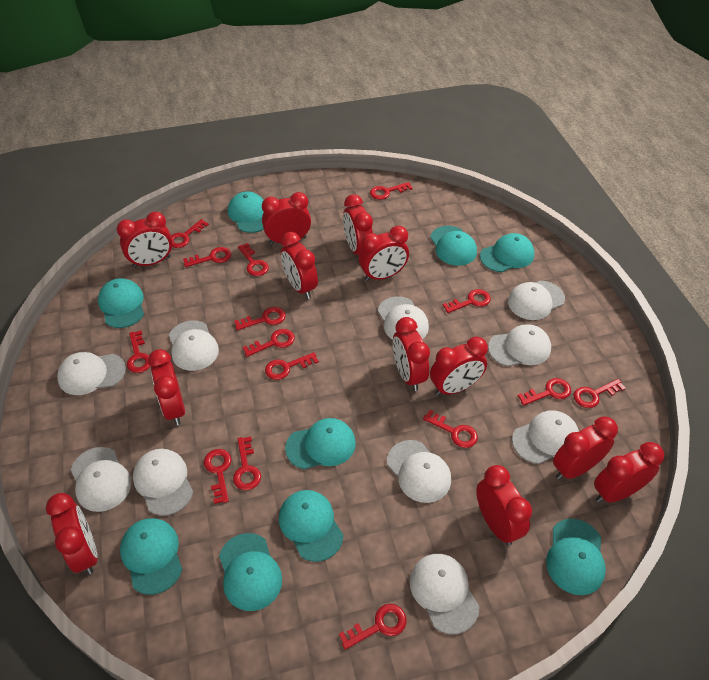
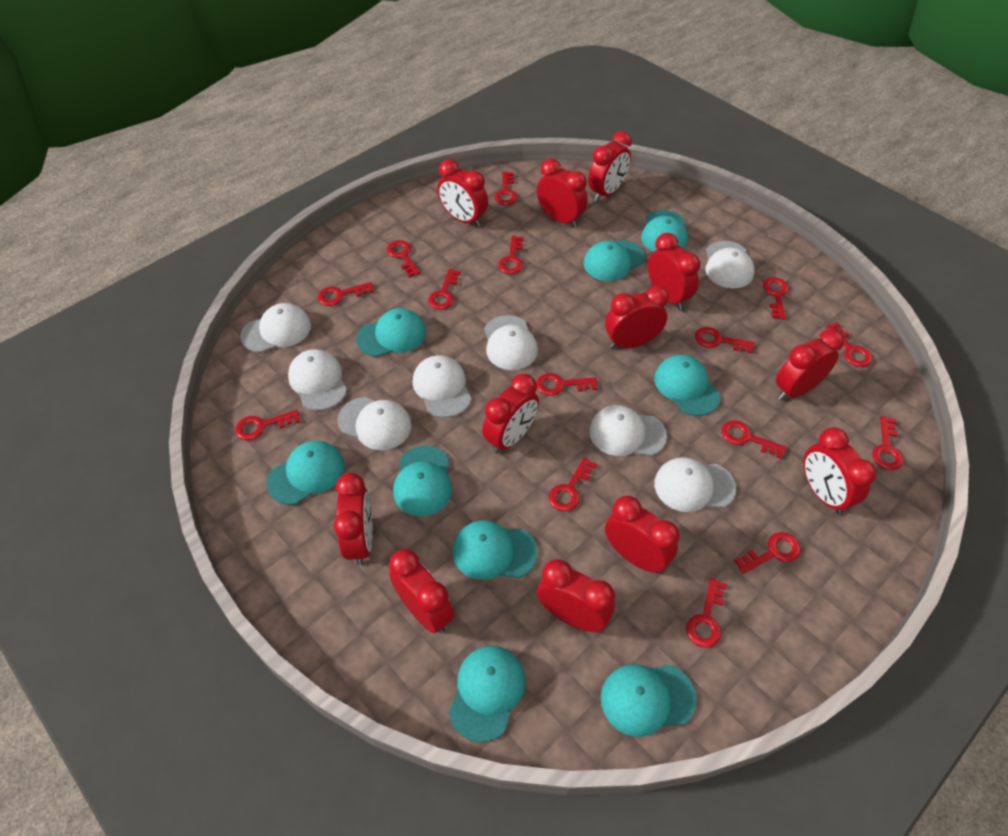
white cap: [57,352,126,395] [71,447,131,512] [133,449,193,516] [169,321,219,371] [378,296,429,340] [387,440,451,503] [410,554,479,634] [488,324,551,366] [508,281,565,320] [512,410,579,464] = 10 -> [240,303,311,353] [288,349,347,411] [337,397,412,450] [412,355,472,418] [484,315,538,370] [589,405,667,456] [654,457,736,512] [706,241,754,288] = 8

